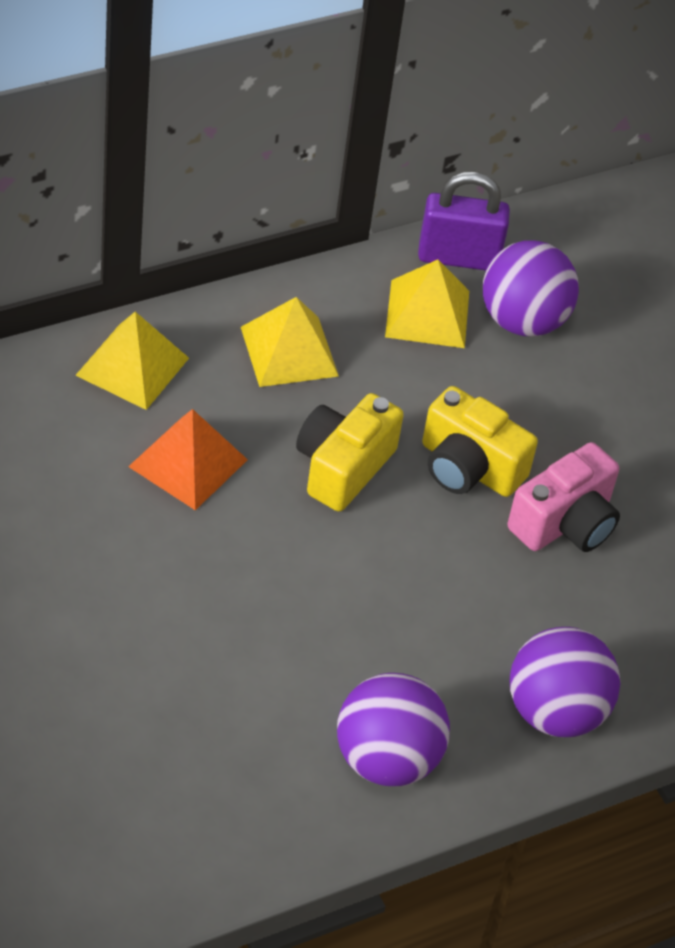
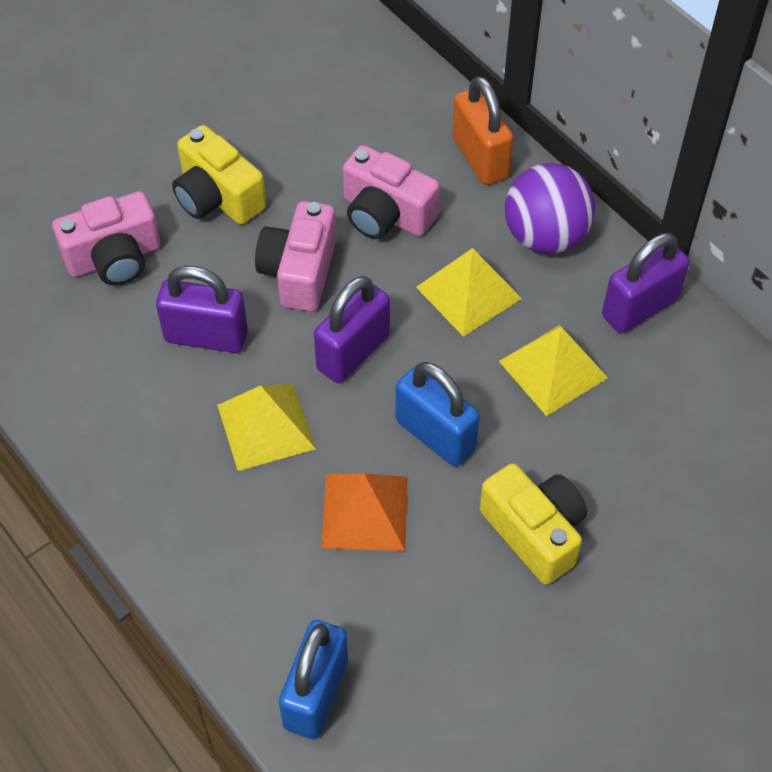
blue padlock: none = 0 -> [279,620,348,739] [395,362,480,467] = 2
orange padlock: none = 0 -> [452,76,513,185] = 1
pink camera: [508,442,620,552] = 1 -> [52,191,161,286] [255,201,336,312] [343,145,440,239] = 3
purple ball: [337,673,450,786] [483,240,579,336] [509,627,621,737] = 3 -> [505,163,595,254] = 1
purple padlock: [418,172,510,270] = 1 -> [156,266,248,353] [314,276,390,383] [602,233,690,334] = 3

